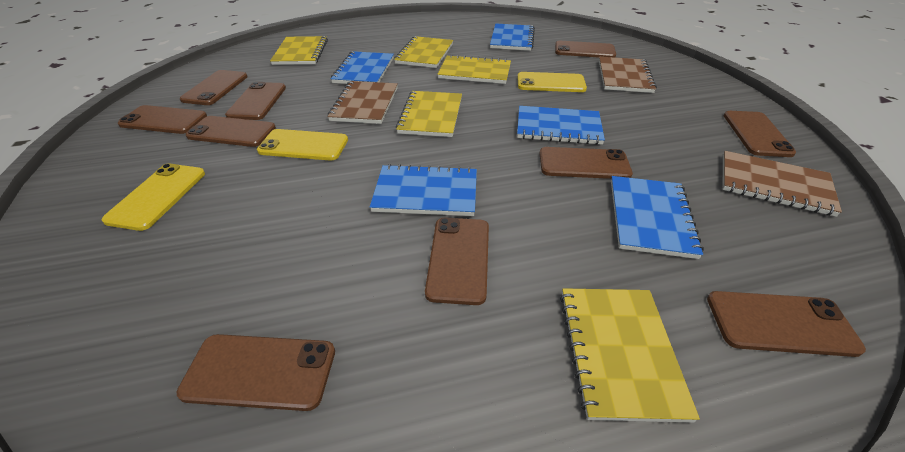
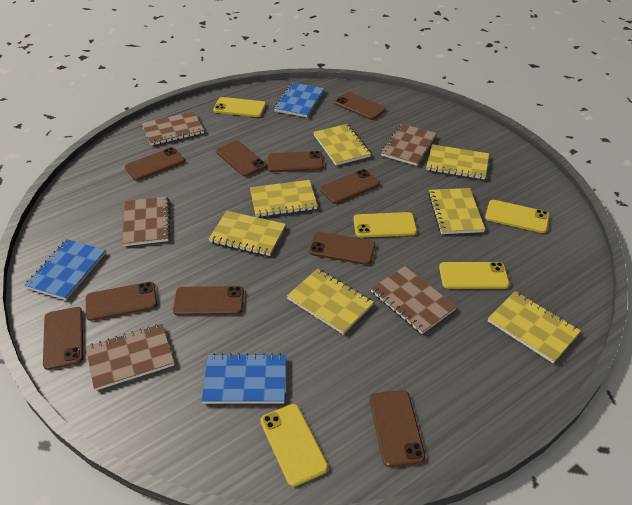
blue notebook: [331,51,394,84] [370,164,477,216] [490,23,535,51] [517,106,605,145] [611,176,704,259] = 5 -> [24,239,106,300] [201,353,286,404] [274,82,324,117] = 3
brown notebook: [327,81,398,124] [599,57,657,93] [723,151,842,217] = 3 -> [86,324,174,391] [122,196,170,246] [141,111,204,145] [371,266,457,334] [381,124,437,166] = 5
yellow notebook: [270,36,328,65] [394,36,453,68] [396,91,462,137] [438,54,511,84] [560,288,700,423] = 5 -> [209,211,286,256] [250,180,318,217] [287,269,374,335] [313,124,371,165] [426,144,489,180] [428,188,485,234] [488,291,581,363] = 7
yellow phone: [102,163,205,231] [257,129,348,160] [518,72,587,92] = 3 -> [213,97,266,117] [260,404,328,486] [353,212,417,238] [439,262,510,289] [485,200,550,233] = 5

